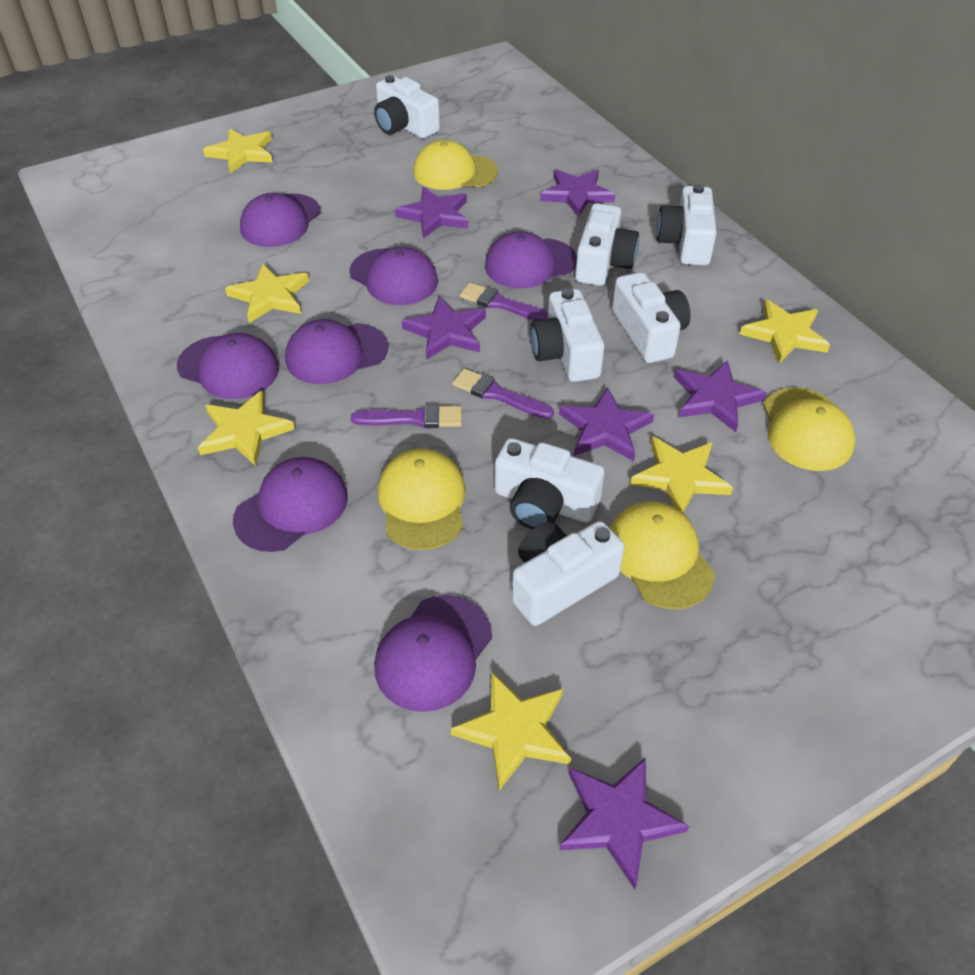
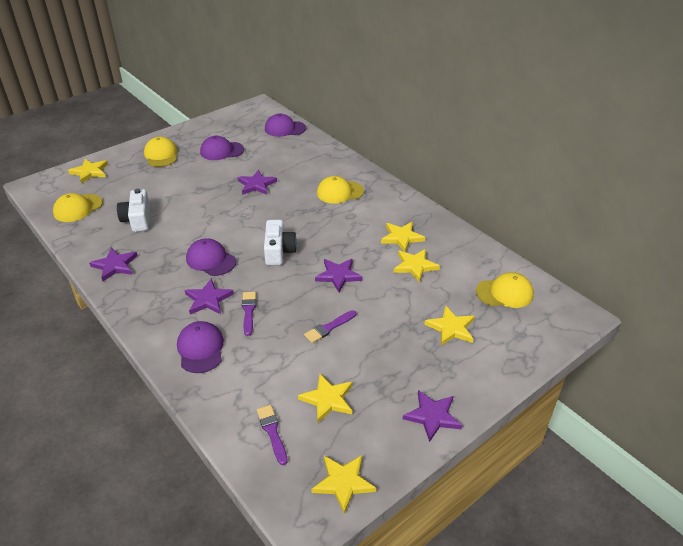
purple cap: [177,333,279,399] [233,457,348,552] [240,193,320,247] [285,319,388,384] [349,247,438,305] [374,595,492,712] [485,231,577,288] = 7 -> [177,321,224,373] [186,238,236,276] [200,136,244,160] [265,114,306,137] = 4
purple star: [395,187,468,238] [402,297,486,360] [540,169,615,217] [559,387,654,461] [559,757,689,889] [674,360,766,432] = 6 -> [89,248,138,281] [185,279,234,314] [237,170,277,195] [315,259,363,292] [403,390,462,442] = 5
white camera: [374,75,440,139] [495,438,604,529] [512,521,624,626] [530,288,604,382] [575,203,639,286] [612,272,690,363] [656,184,717,265] = 7 -> [117,189,150,232] [264,220,297,265] = 2

